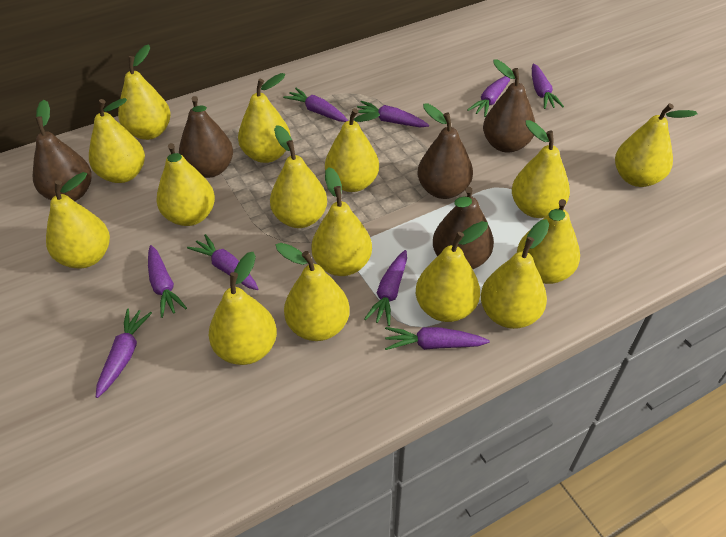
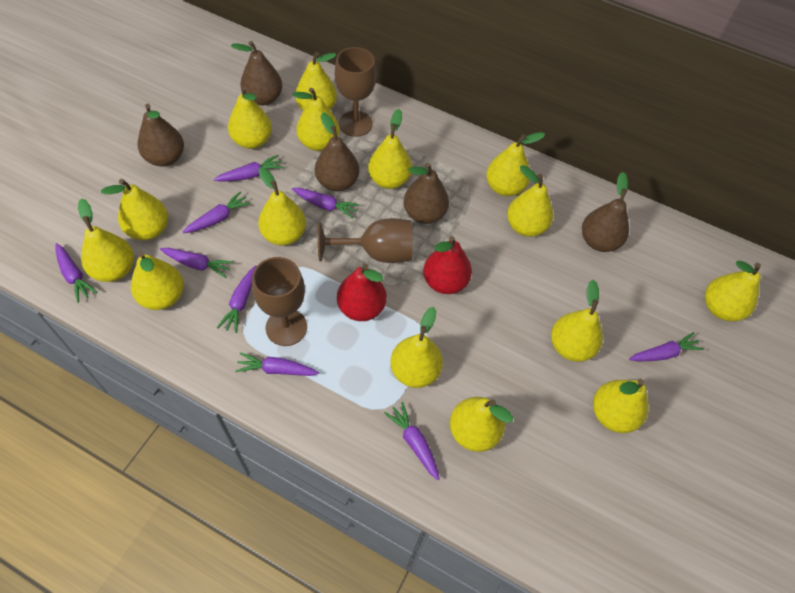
brown goblet: none = 0 -> [252,257,307,346] [317,218,412,263] [335,47,376,137] = 3
red pear: none = 0 -> [337,264,387,321] [423,236,472,294] = 2

